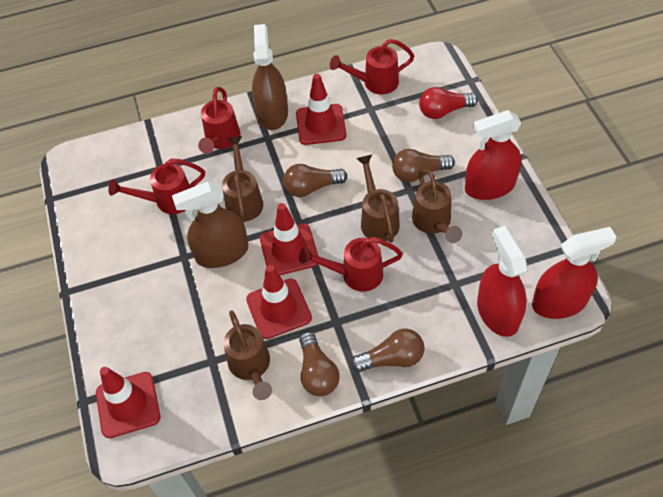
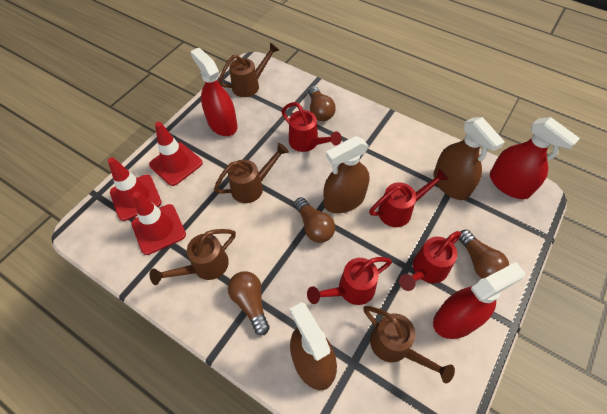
brown spray bottle: [172,182,248,268] [252,24,288,130] = 2 -> [290,302,337,390] [323,136,369,213] [433,117,505,200] = 3
red light bulb: [419,87,478,119] = 1 -> none = 0
red traffic cone: [96,367,160,438] [246,265,312,339] [260,203,318,275] [296,74,347,145] = 4 -> [108,157,162,221] [131,192,186,255] [149,122,203,186] = 3

